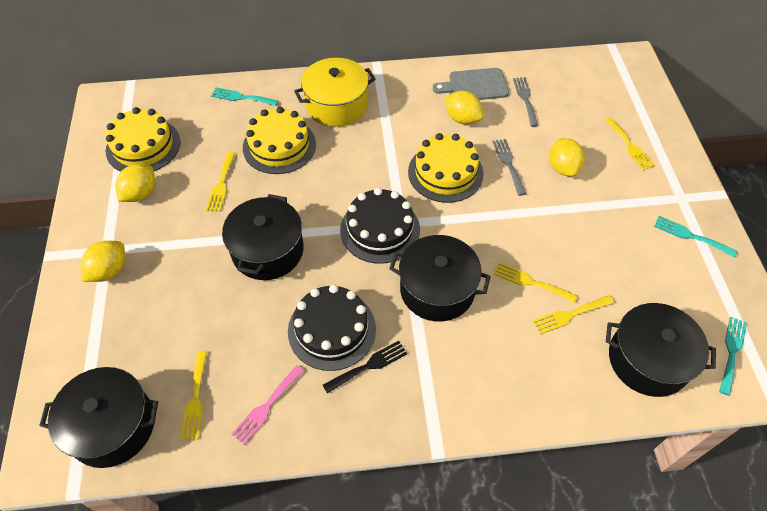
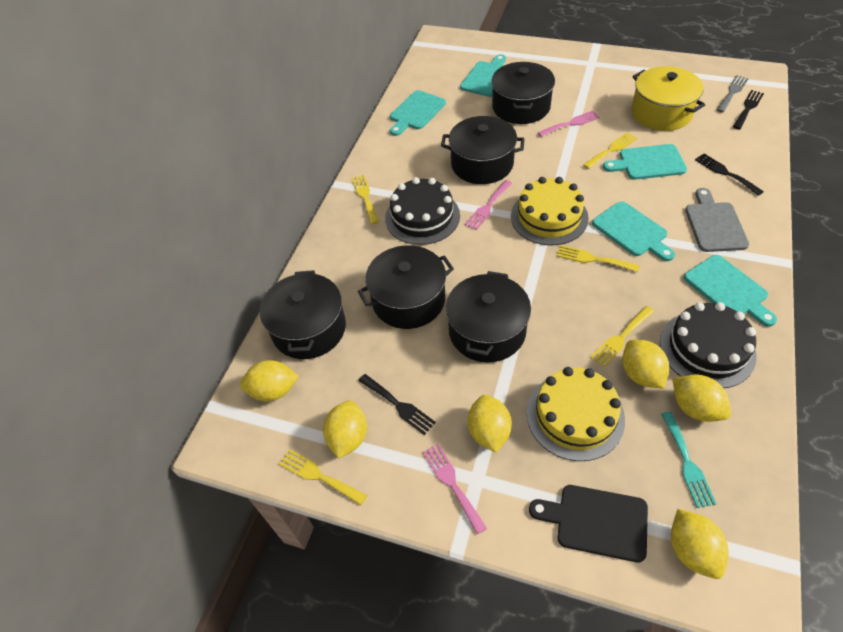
black cutting board: none = 0 -> [529,485,648,563] = 1
black fork: [323,341,407,393] = 1 -> [359,374,436,435] [695,154,764,196] [733,90,764,129] = 3
black pot: [39,367,158,468] [222,194,304,280] [389,235,491,322] [606,303,716,397] = 4 -> [260,270,346,359] [358,245,454,329] [441,116,525,184] [446,271,531,362] [491,62,555,124] = 5
grey fork: [492,139,526,196] [513,77,539,127] = 2 -> [717,75,749,113] = 1
pink fork: [231,365,304,445] = 1 -> [422,444,487,534] [465,180,512,230] [538,110,600,137] = 3
turquoise cutting board: none = 0 -> [390,90,446,136] [460,54,506,97] [592,201,675,261] [603,144,687,180] [684,255,777,327] = 5
turquoise fork: [211,87,278,106] [654,216,737,257] [719,316,747,396] = 3 -> [661,412,716,508] = 1
yellow cake: [106,107,181,172] [243,107,316,174] [408,133,484,203] = 3 -> [511,177,589,245] [527,367,625,461] = 2
yellow lemon: [81,241,125,282] [115,164,155,202] [445,91,484,124] [549,138,585,177] = 4 -> [240,360,299,401] [323,400,367,459] [468,395,512,453] [622,339,669,389] [671,509,729,579] [672,375,731,422] = 6

